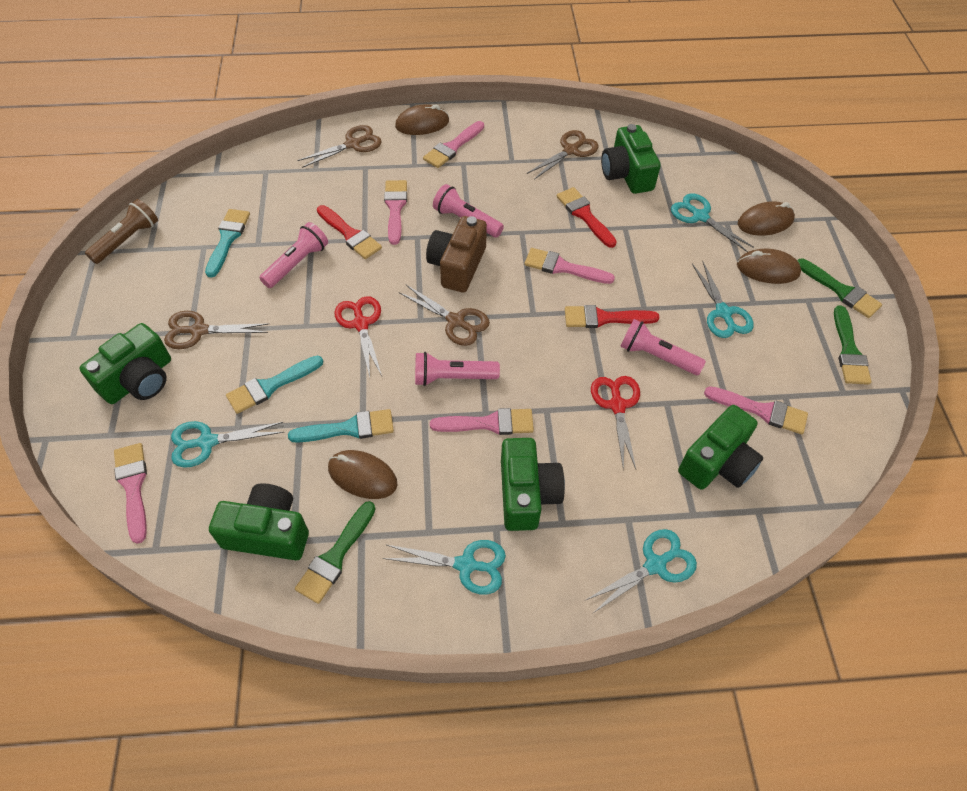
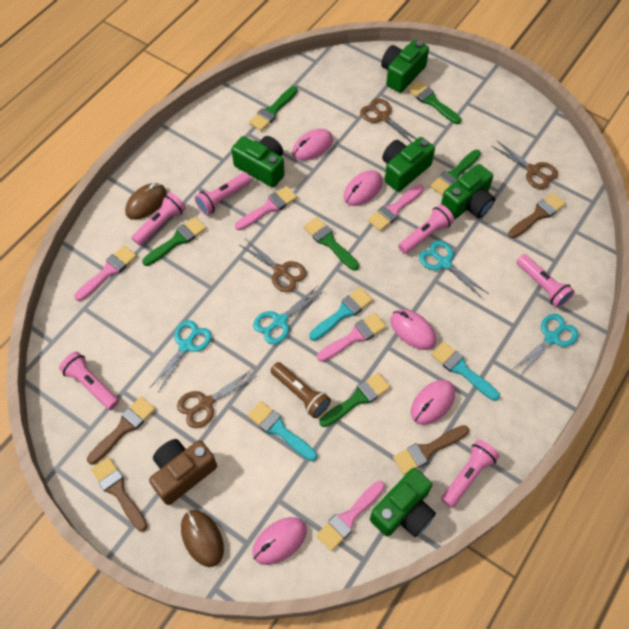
brown brush: none = 0 -> [87,397,155,465] [91,457,147,532] [393,425,469,475] [508,193,566,238] = 4
brown mouse: [328,450,398,499] [395,105,449,135] [737,249,801,284] [738,201,795,236] = 4 -> [125,183,167,220] [181,510,224,567] = 2
green brush: [295,501,376,604] [797,259,882,318] [834,305,871,385] = 3 -> [142,217,206,266] [249,86,298,131] [303,217,359,271] [319,373,390,427] [408,81,461,124] [430,150,481,196] = 6
pink brush: [114,443,147,544] [384,180,407,245] [423,121,484,168] [430,408,534,435] [524,248,615,284] [704,386,808,434] = 6 -> [74,245,137,301] [235,186,297,230] [316,481,385,551] [317,313,386,362] [368,184,424,231] = 5
pink flashlight: [259,222,328,288] [415,352,500,386] [433,184,504,238] [620,319,706,375] = 4 -> [59,352,119,410] [131,192,186,246] [195,172,251,215] [398,204,454,254] [441,440,499,508] [517,254,575,308] = 6
pink mouse: none = 0 -> [252,517,307,565] [292,129,333,161] [343,170,383,206] [391,309,437,350] [411,380,455,425] = 5
red brush: [317,205,382,259] [557,187,617,248] [565,305,660,328] = 3 -> none = 0
red scissors: [334,296,382,377] [591,376,640,470] = 2 -> none = 0
turquoise scissors: [171,421,284,468] [383,540,506,595] [584,529,697,613] [671,193,754,252] [692,262,754,338] = 5 -> [150,320,212,392] [253,287,324,344] [419,241,488,299] [514,314,579,374] = 4

